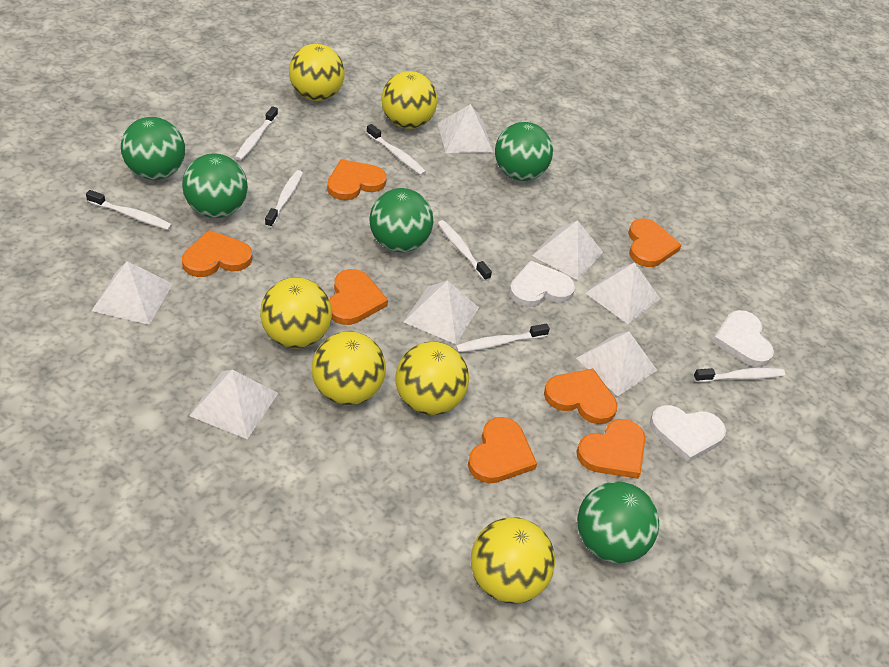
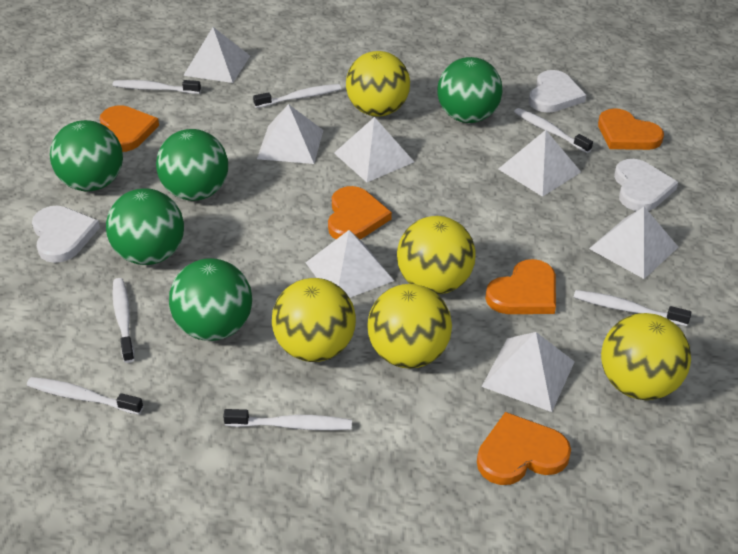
orange heart: [182,230,252,277] [327,159,387,200] [329,269,388,325] [468,417,537,483] [544,369,618,424] [576,419,646,479] [628,219,682,267] = 7 -> [100,105,159,152] [328,186,392,239] [477,412,571,485] [485,259,556,314] [598,108,664,150] = 5
yellow ball: [260,277,332,348] [289,44,344,101] [312,331,386,405] [381,71,437,129] [396,341,469,415] [471,517,555,604] = 6 -> [272,278,356,362] [346,51,410,117] [367,284,452,368] [397,216,476,294] [601,313,691,400] = 5

